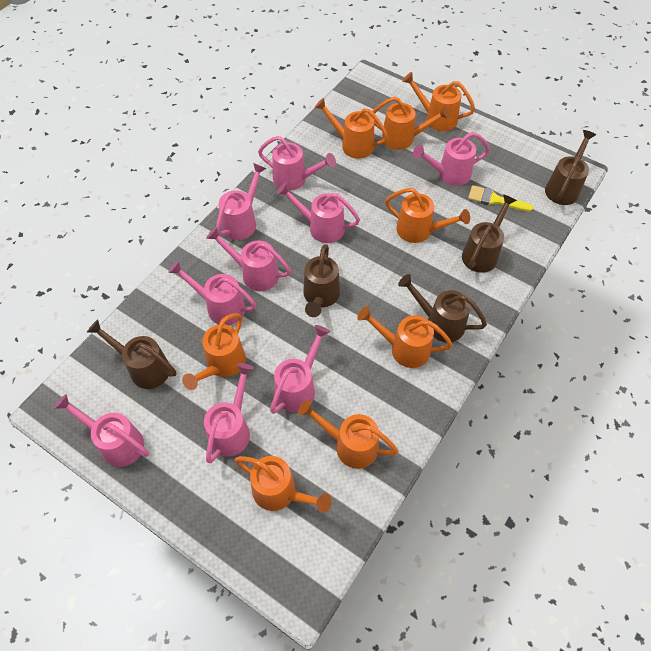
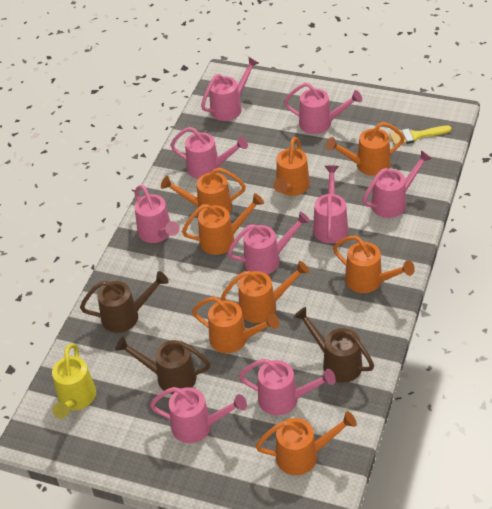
brown watering can: [87,319,176,389] [303,244,340,317] [398,274,487,342] [462,194,517,273] [545,130,596,205] = 5 -> [80,271,168,333] [115,337,211,394] [294,307,374,383] = 3
yellow watering can: none = 0 -> [52,344,96,419] = 1

